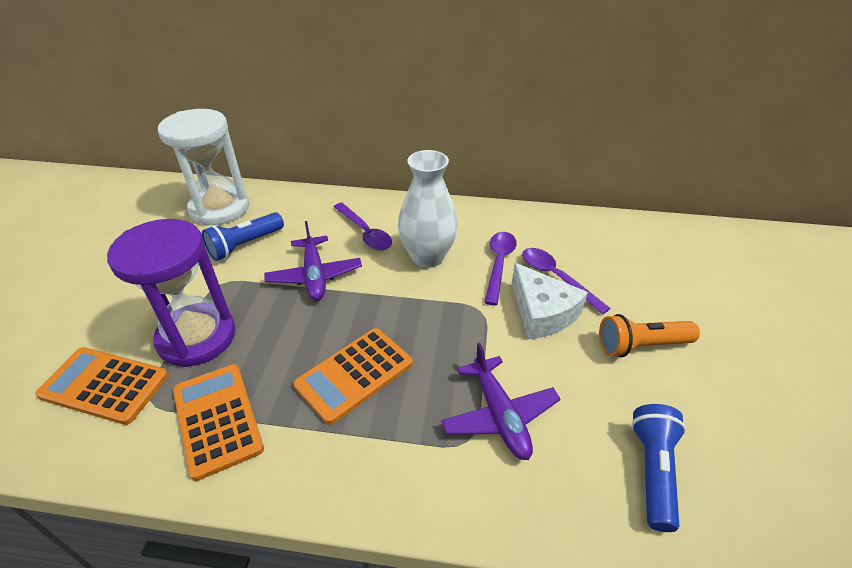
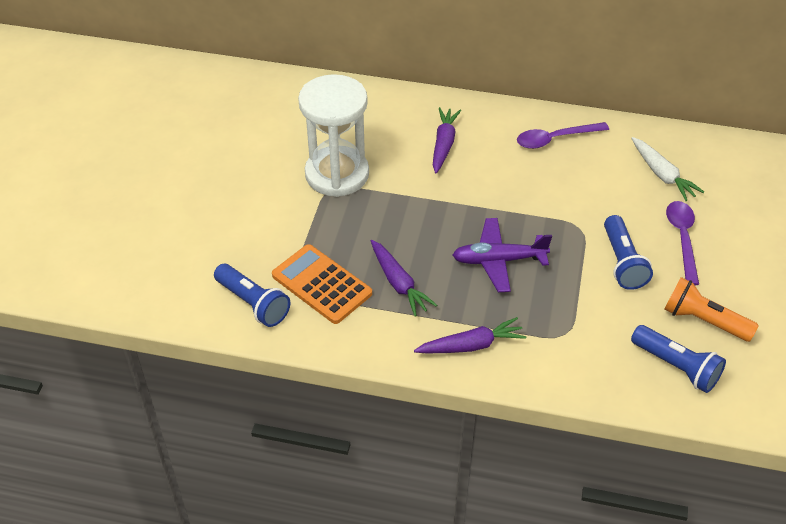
blue flashlight: [202,212,284,261] [631,404,686,532] = 2 -> [214,264,290,327] [604,215,653,290] [631,325,726,393] = 3
orange calculator: [35,347,169,425] [173,364,264,481] [293,328,413,425] = 3 -> [272,244,372,324] = 1
purple carrot: none = 0 -> [371,240,437,317] [414,317,526,353] [433,107,461,174] = 3
purple hourglass: [107,219,235,367] = 1 -> none = 0
purple plane: [264,221,362,300] [441,343,561,460] = 2 -> [453,218,552,292] = 1
purple spoon: [334,203,392,250] [484,232,517,305] [522,248,611,315] = 3 -> [517,122,609,149] [666,201,699,285] = 2
white carrot: none = 0 -> [631,137,704,201] = 1
white cheese: [512,263,588,339] = 1 -> none = 0
white vase: [398,150,458,268] = 1 -> none = 0

